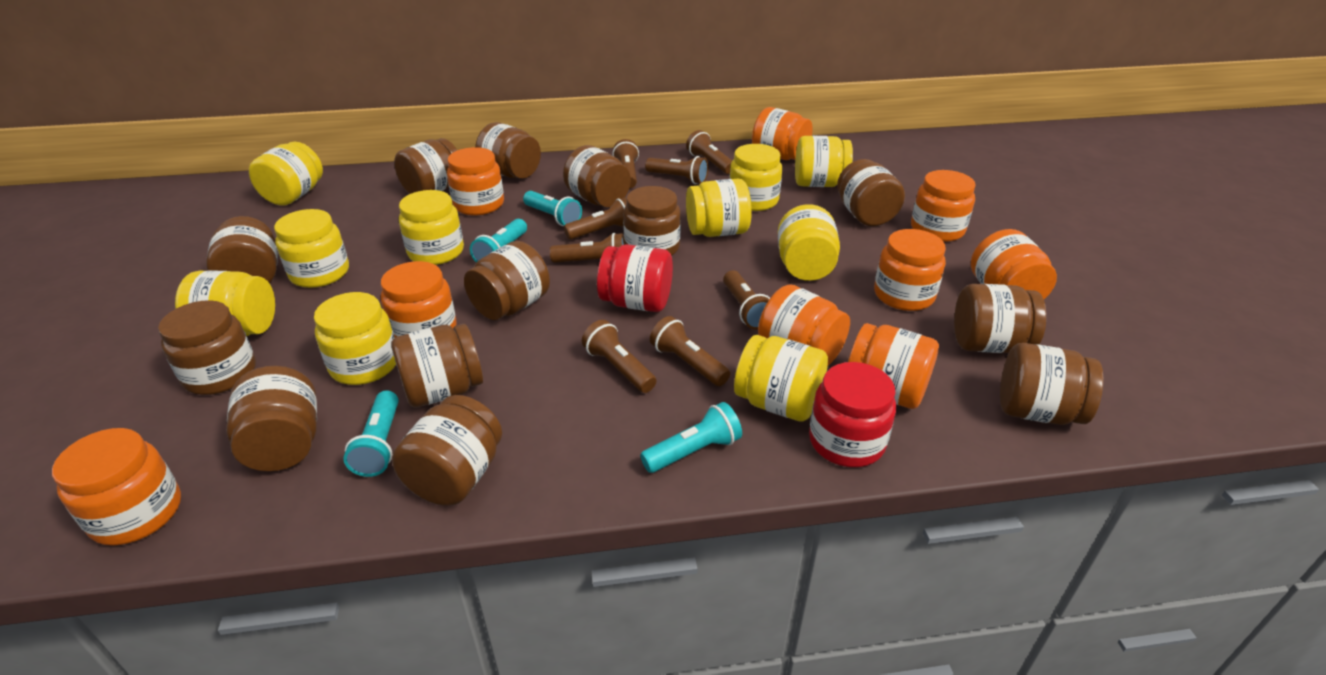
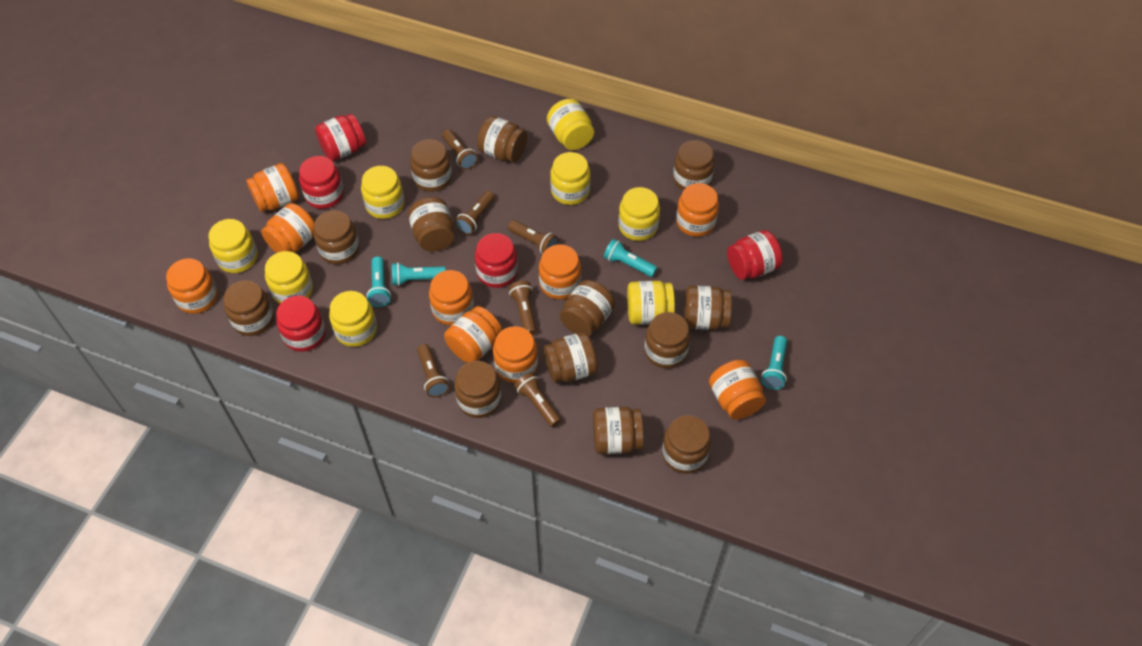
brown flashlight: [550,233,625,263] [564,197,627,240] [582,320,656,393] [613,139,639,188] [645,156,708,184] [650,316,730,386] [686,130,732,174] [723,270,770,330] = 8 -> [417,344,449,397] [442,129,478,170] [455,191,495,235] [508,220,559,254] [509,281,537,335] [514,372,561,427] = 6
red jar: [597,244,673,312] [809,362,896,467] = 2 -> [276,296,326,352] [299,156,344,209] [315,114,366,161] [475,233,518,288] [727,230,783,280] = 5
yellow jar: [175,270,275,336] [249,142,323,206] [274,209,349,288] [314,292,396,385] [399,190,464,265] [686,179,752,237] [729,144,782,211] [734,335,828,422] [778,204,840,281] [795,136,853,187] = 10 -> [209,219,258,273] [265,251,313,304] [329,291,377,347] [361,166,405,219] [547,99,594,150] [550,152,591,205] [618,187,660,241] [627,281,675,325] = 8

